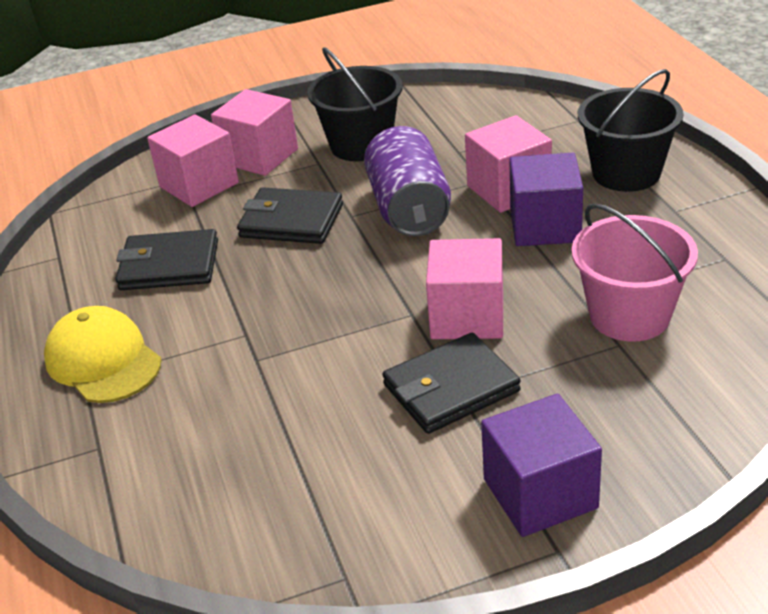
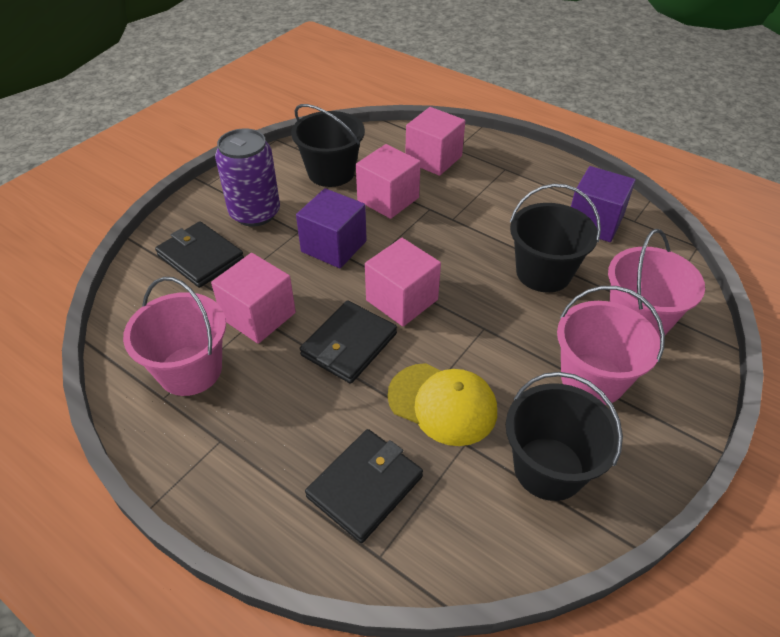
black bucket: [307,47,403,161] [578,69,683,192] = 2 -> [291,104,365,187] [506,372,623,501] [510,184,601,292] = 3
pink bucket: [572,203,698,341] = 1 -> [123,277,226,396] [557,286,665,405] [608,229,705,337] = 3

